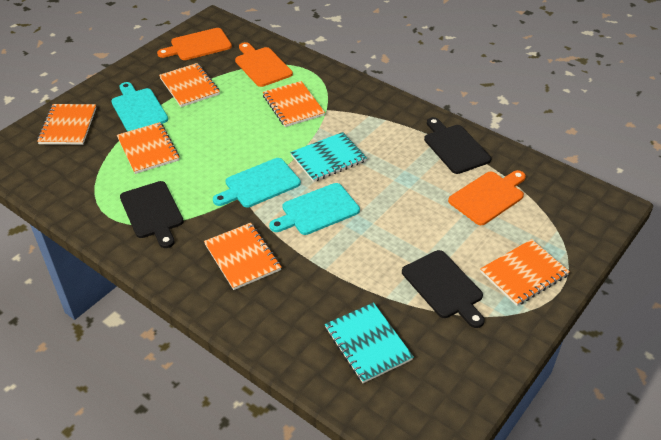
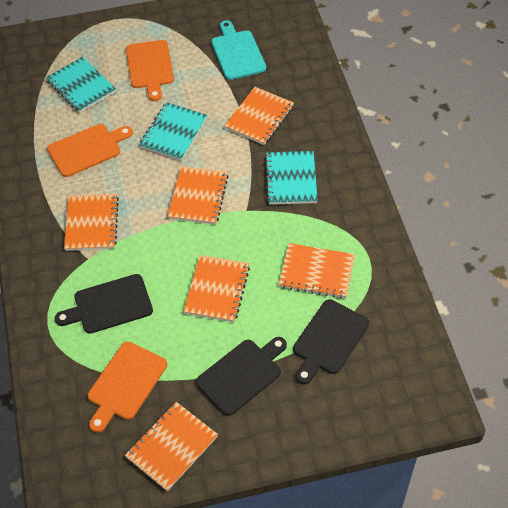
turquoise cutting board: [111,82,168,132] [213,158,301,207] [269,183,360,235] = 3 -> [211,20,266,80] = 1
turquoise notebook: [290,132,367,182] [325,302,414,383] = 2 -> [46,57,116,113] [139,102,207,161] [265,151,318,205] = 3

